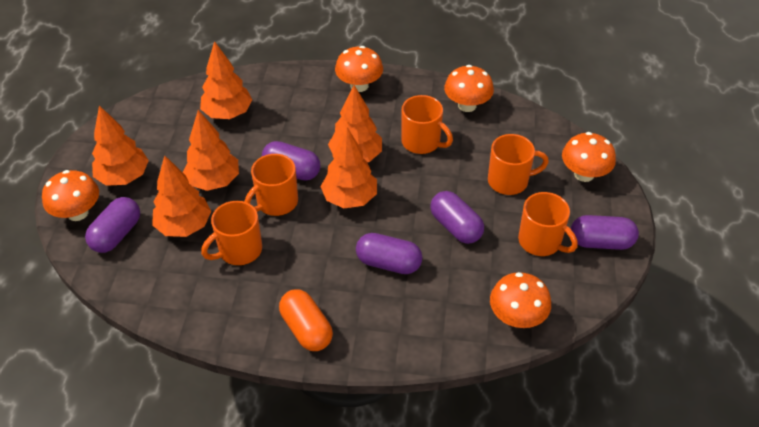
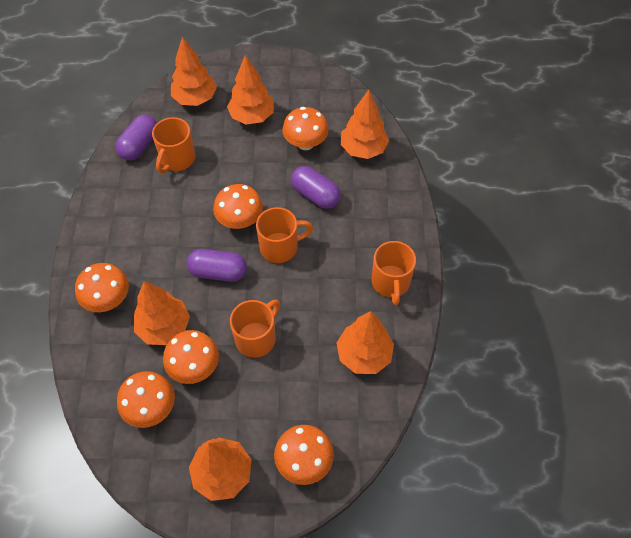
orange capsule: [279,289,333,351] = 1 -> none = 0
orange mug: [201,201,262,265] [245,154,298,216] [401,95,453,154] [488,134,549,195] [518,192,578,256] = 5 -> [152,117,195,173] [230,300,280,358] [256,207,313,263] [372,241,416,305] = 4
orange mushroom: [42,170,99,221] [335,46,383,92] [444,65,494,112] [490,272,551,328] [562,132,616,182] = 5 -> [75,263,129,312] [117,371,175,428] [163,330,219,384] [213,184,263,229] [274,425,334,485] [282,107,329,150] = 6
purple capsule: [85,197,140,253] [262,141,320,180] [356,233,422,274] [430,191,484,244] [571,215,639,250] = 5 -> [115,115,157,161] [187,249,247,282] [291,166,341,209] = 3

